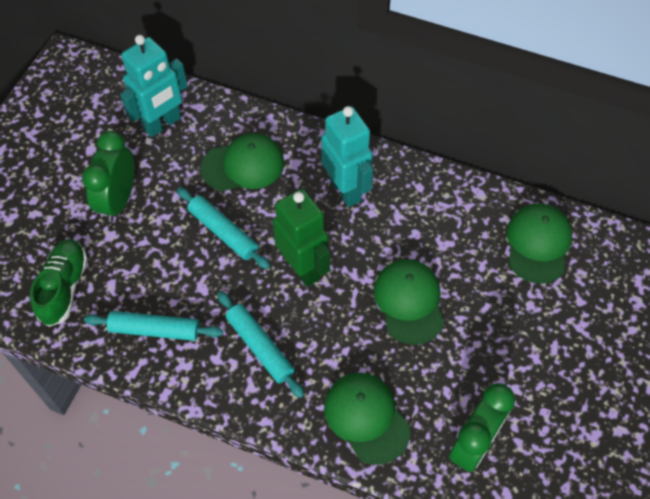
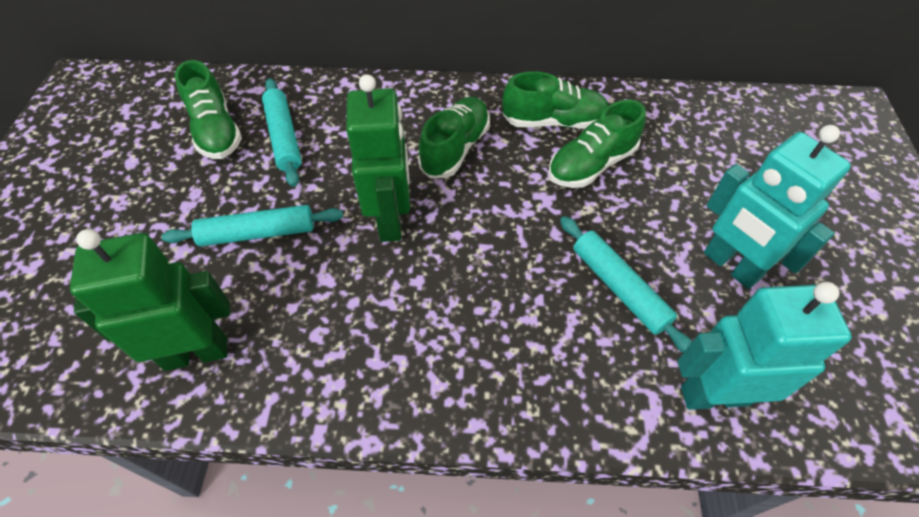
green cap: [201,133,284,191] [324,373,410,465] [374,259,444,345] [507,203,572,284] = 4 -> none = 0
green clock: [82,131,134,222] [449,383,515,472] = 2 -> none = 0
green robot: [273,189,330,287] = 1 -> [70,229,230,371] [346,74,410,242] = 2
green shoe: [30,239,88,327] = 1 -> [175,60,242,159] [418,97,490,178] [502,71,608,129] [548,100,646,188] = 4

